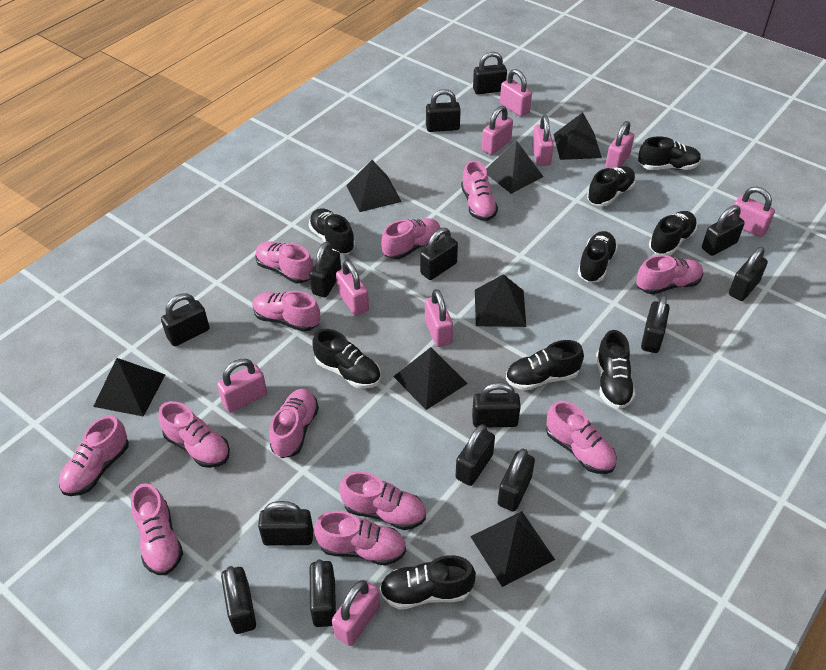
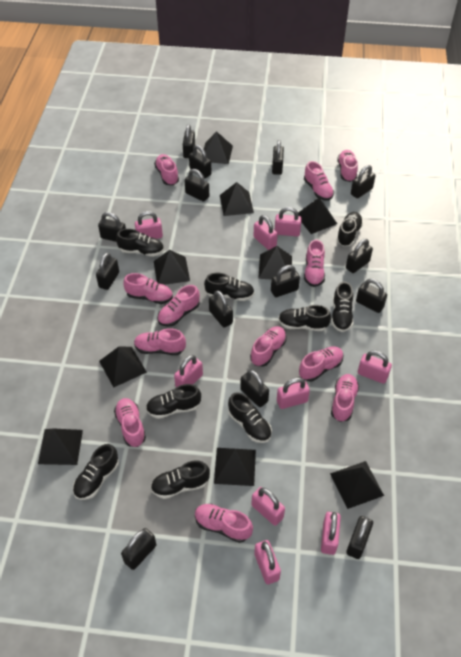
black pyramid: [93,358,165,417] [346,160,402,212] [393,347,468,410] [470,511,555,587] [475,274,526,327] [486,140,543,194] [553,112,602,160] = 7 -> [38,428,83,465] [99,347,147,387] [154,250,190,285] [204,131,233,164] [214,448,256,486] [220,182,254,216] [258,246,292,279] [298,198,337,234] [330,461,384,509] = 9

